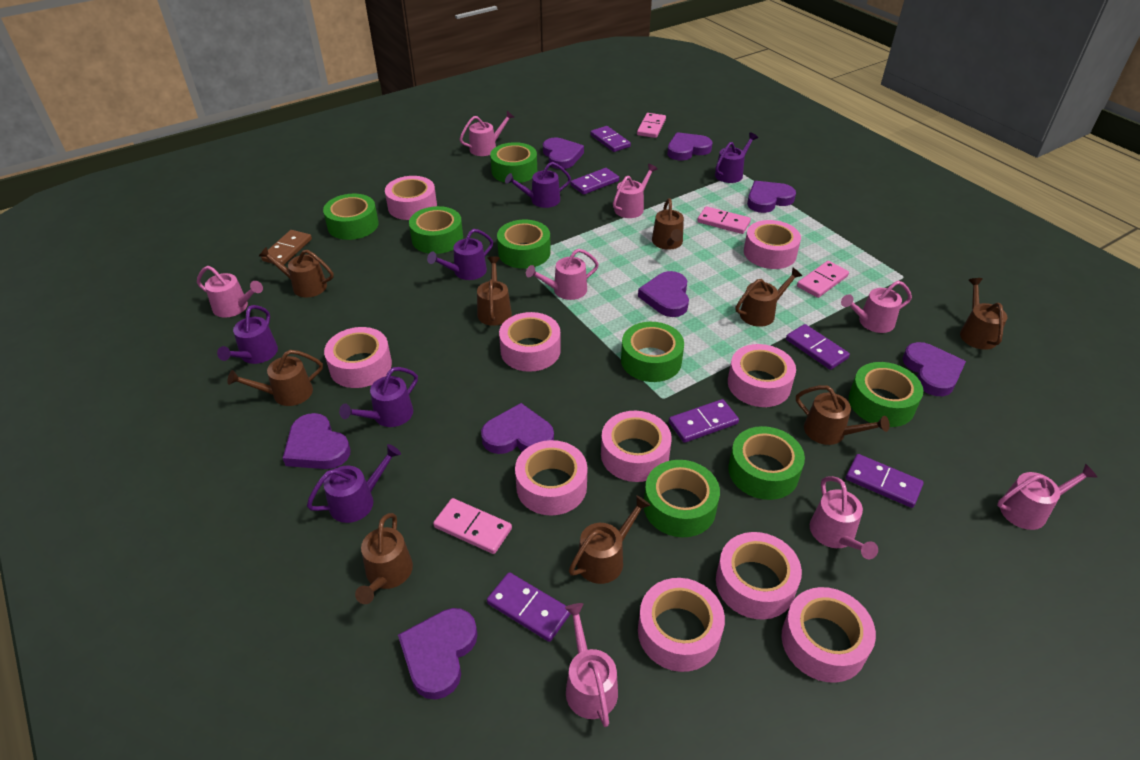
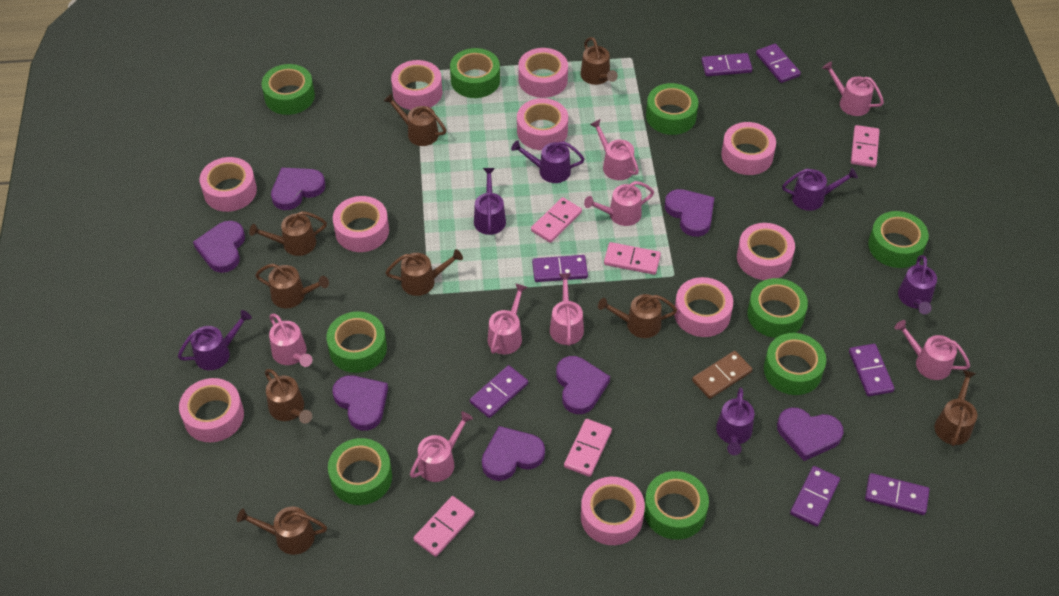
green tape: [323,194,379,240] [409,206,463,254] [490,142,537,183] [497,220,551,269] [621,322,684,382] [644,460,720,537] [728,426,805,500] [849,362,923,427] = 8 -> [261,64,315,115] [327,311,387,373] [328,438,392,505] [450,48,500,98] [644,471,709,540] [646,83,699,135] [747,278,808,338] [764,333,826,395] [868,211,929,268] = 9
pink domino: [433,498,512,554] [637,113,666,138] [697,206,751,234] [797,261,849,298] = 4 -> [413,496,475,557] [531,197,582,243] [564,419,612,477] [604,242,661,275] [851,125,880,167] = 5
purple domino: [487,572,571,642] [571,168,619,195] [590,126,631,152] [669,399,739,443] [786,324,850,370] [846,454,924,508] = 6 -> [470,365,528,418] [532,255,588,282] [701,53,752,76] [756,44,801,83] [790,466,840,527] [849,344,895,396] [865,473,929,515] = 7
purple heart: [283,413,350,469] [398,608,478,700] [481,403,554,454] [543,138,584,169] [638,271,689,317] [667,132,712,161] [747,181,796,213] [902,342,966,396] = 8 -> [193,221,245,273] [271,167,325,210] [332,375,388,431] [482,426,545,481] [556,356,610,414] [665,189,714,237] [777,408,844,461] = 7

